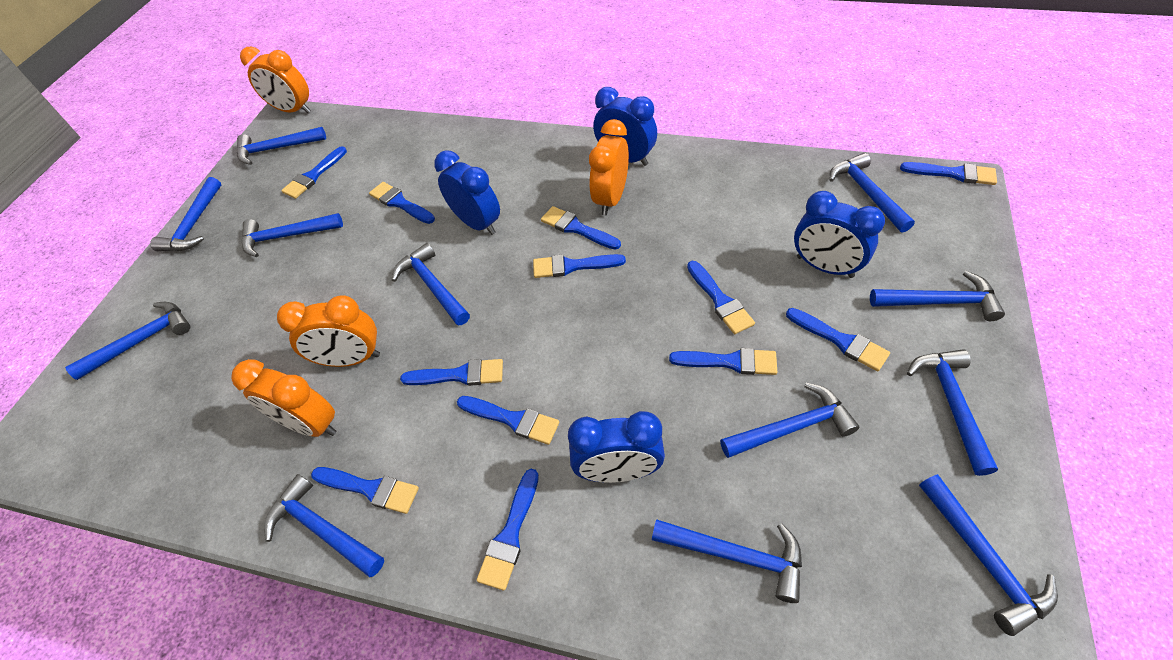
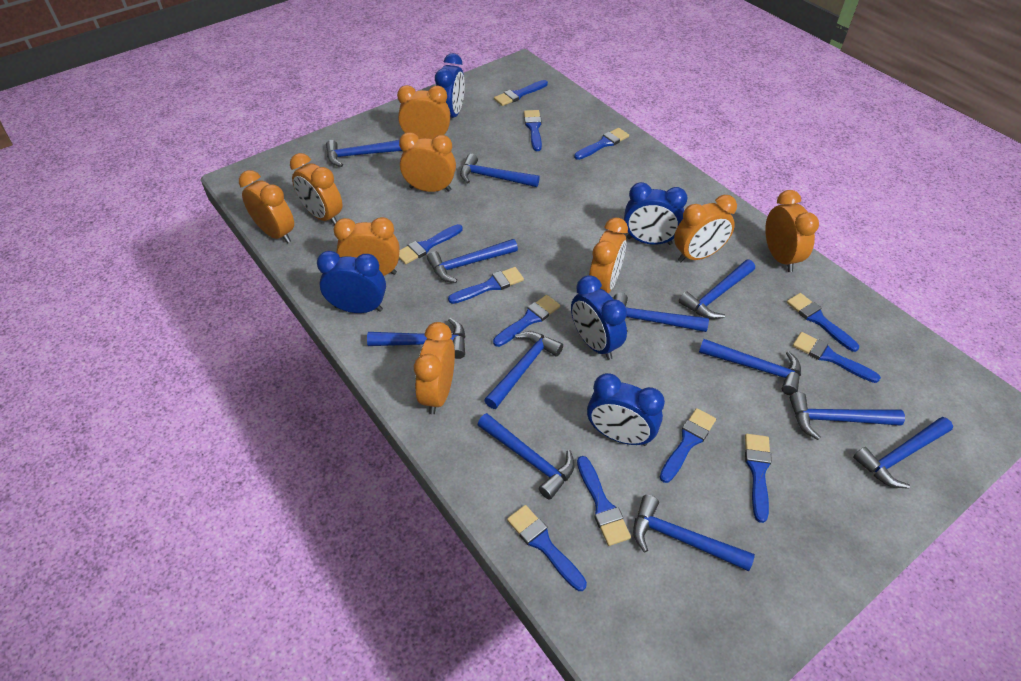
blue clock: [434,150,500,235] [568,411,665,483] [593,87,657,166] [794,191,885,278] = 4 -> [317,251,386,313] [435,53,465,118] [571,275,627,360] [587,373,665,446] [624,182,687,245] = 5
orange clock: [231,359,336,437] [240,47,311,113] [277,295,380,367] [589,119,629,215] = 4 -> [239,170,294,243] [290,153,342,226] [333,217,400,276] [397,85,450,139] [399,132,456,192] [414,322,455,414] [589,217,628,293] [674,195,737,262] [765,190,819,272] = 9

